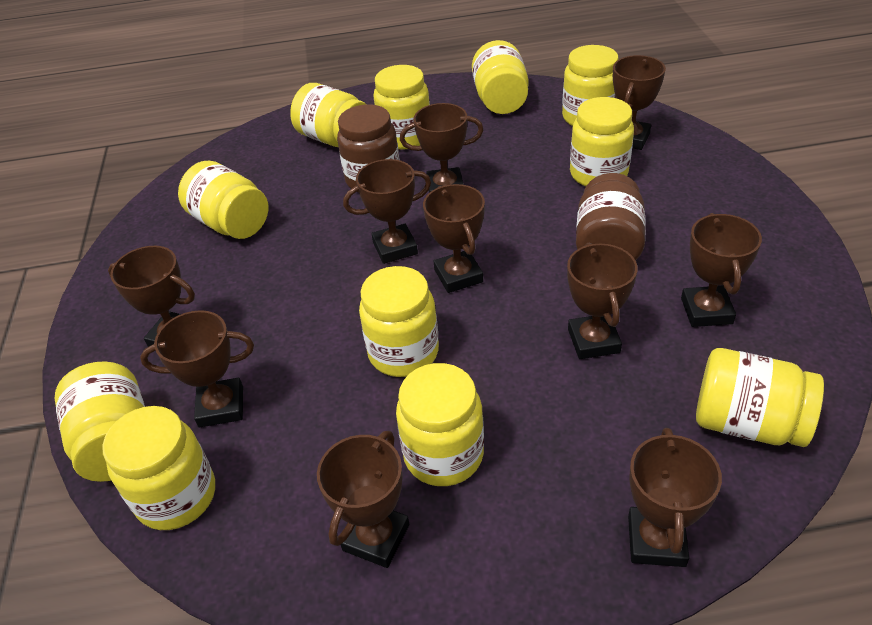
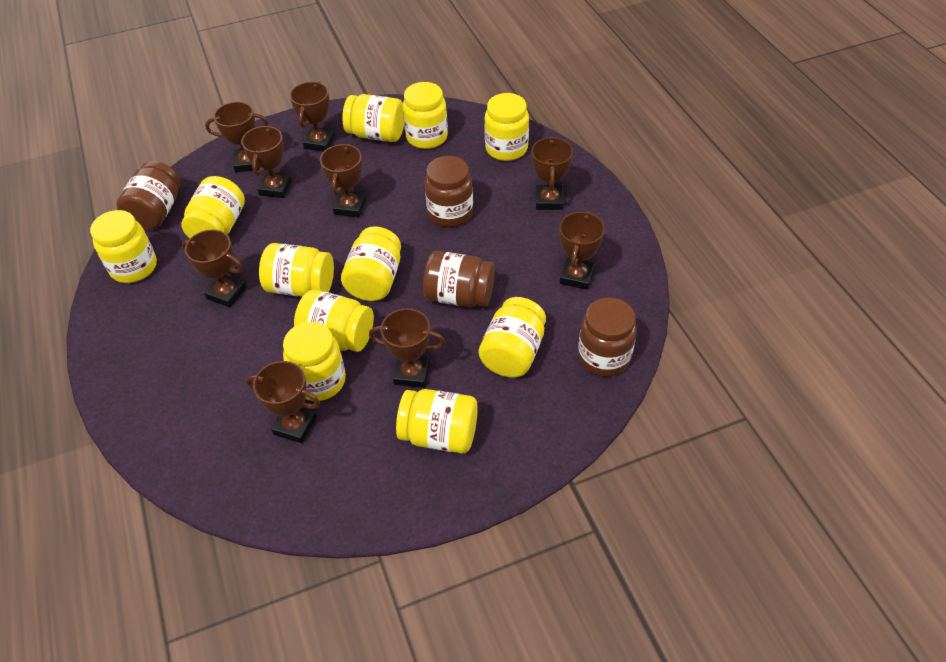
brown jar: [337,104,400,192] [576,173,646,260] = 2 -> [116,161,180,230] [423,251,495,307] [425,156,473,227] [578,297,637,377] = 4
brown trophy: [108,246,195,347] [140,310,254,428] [317,431,409,568] [343,159,431,264] [400,103,483,193] [423,184,485,293] [567,243,638,359] [613,55,666,150] [628,428,722,567] [681,213,762,327] = 10 -> [182,229,246,307] [205,102,268,172] [241,126,292,198] [246,361,320,443] [290,82,335,152] [320,144,366,217] [369,308,445,388] [531,137,573,210] [559,211,605,290] = 9

